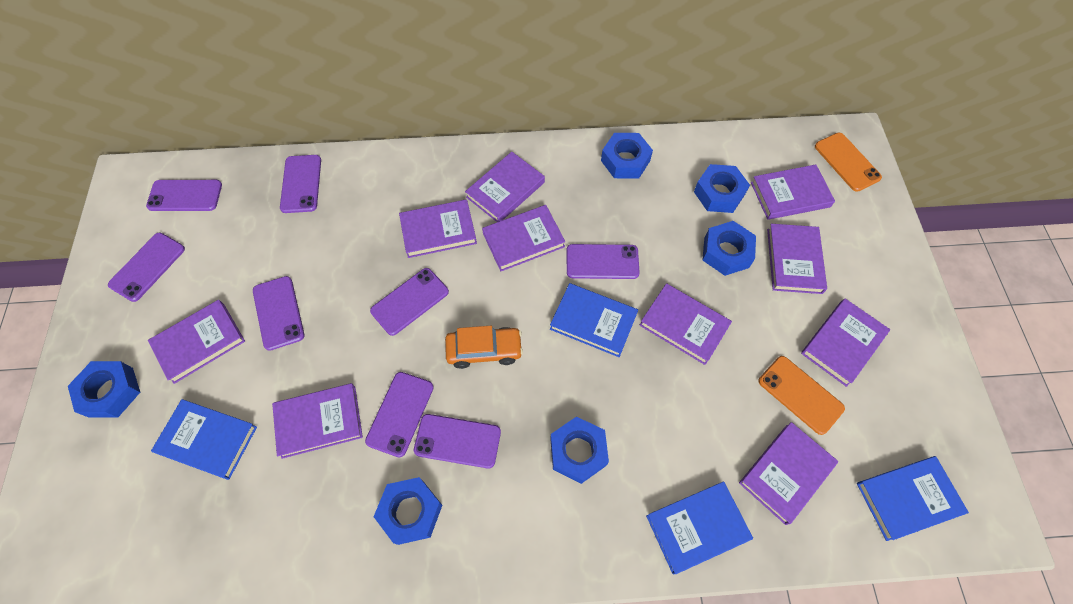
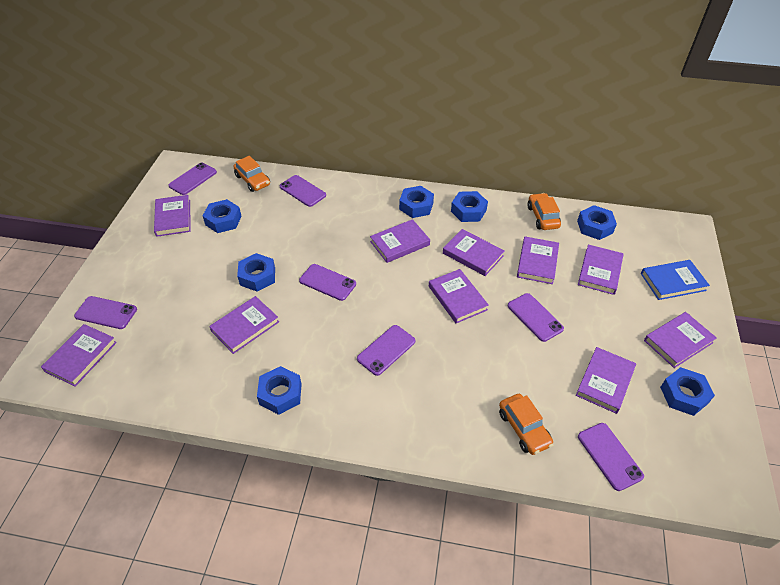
blue book: [151,399,257,480] [550,283,638,357] [646,481,753,574] [857,456,969,541] = 4 -> [641,260,710,300] = 1
blue nut: [68,361,140,417] [374,477,442,545] [550,417,609,484] [601,133,653,179] [694,164,750,213] [702,221,756,276] = 6 -> [203,199,242,233] [237,253,275,292] [257,366,301,415] [399,186,434,218] [451,191,488,222] [577,205,617,240] [660,367,715,416] = 7
orange car: [445,326,523,369] = 1 -> [234,156,270,192] [499,394,554,455] [527,193,561,230] = 3
orange phone: [758,356,845,435] [815,132,882,192] = 2 -> none = 0
purple phone: [108,233,185,302] [146,180,222,211] [253,276,304,351] [280,155,321,213] [365,372,434,458] [370,268,449,336] [414,414,501,468] [566,244,640,279] = 8 -> [74,296,137,329] [169,163,217,195] [279,175,326,207] [299,264,356,301] [357,325,416,376] [508,293,564,342] [578,423,644,491] = 7

